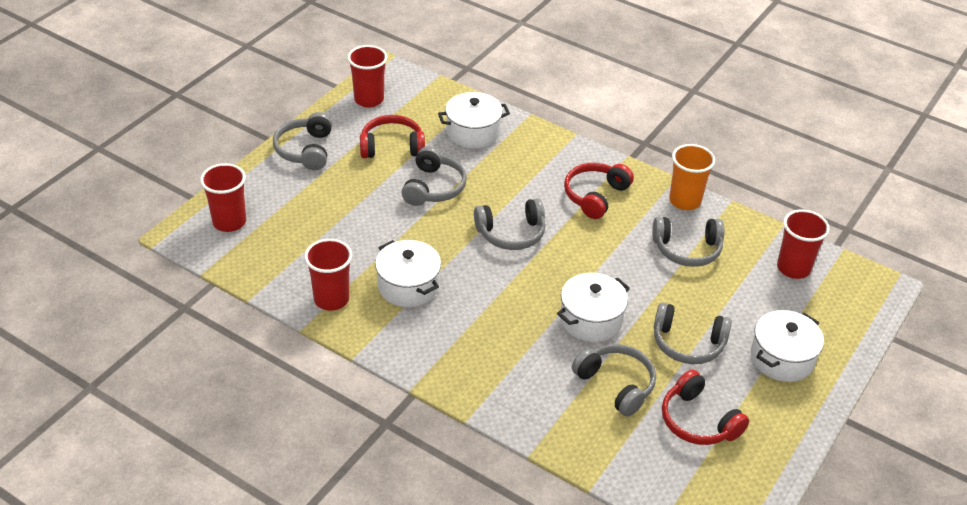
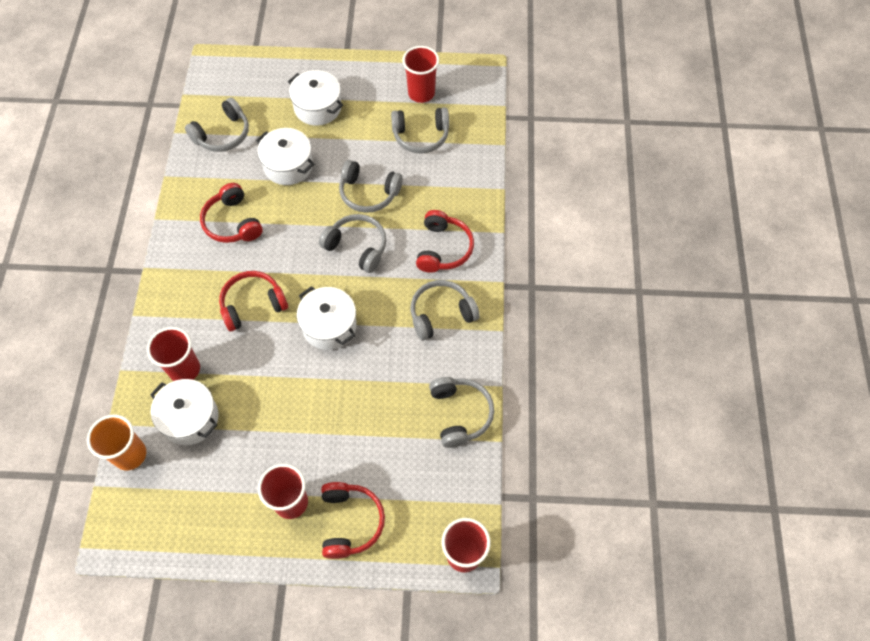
red headphones: [360,115,425,158] [564,163,634,219] [662,370,749,445] = 3 -> [200,183,263,243] [219,271,288,331] [321,482,385,559] [416,210,474,273] = 4

